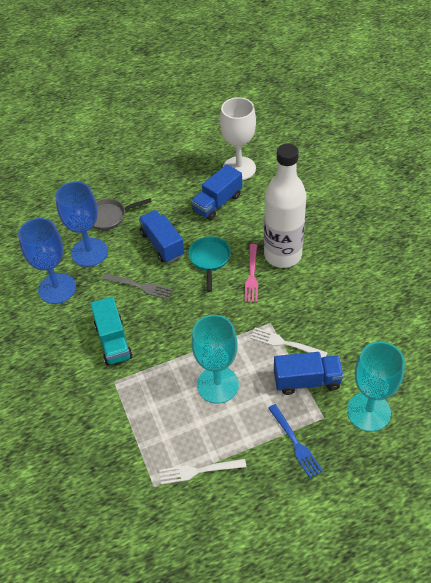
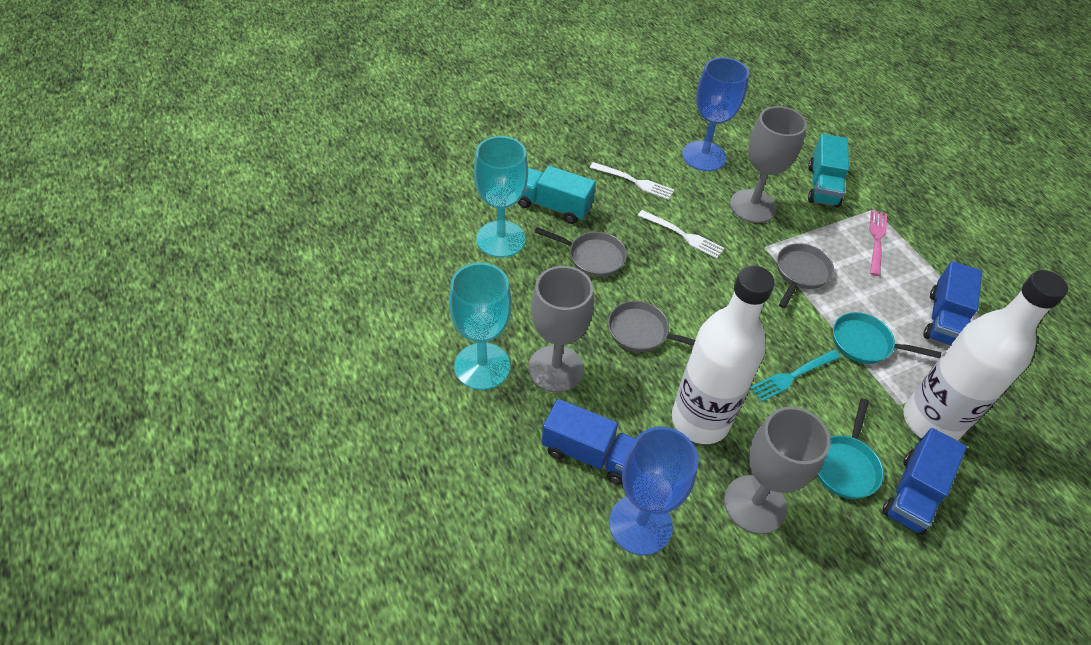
blue fork: [268,404,323,478] = 1 -> none = 0
grey fork: [103,273,173,300] = 1 -> none = 0
grey goblet: none = 0 -> [528,266,594,393] [724,406,831,534] [730,106,807,223] = 3
grey pan: [93,198,152,230] = 1 -> [534,227,627,277] [608,301,695,352] [777,243,834,308] = 3
turquoise fork: none = 0 -> [750,349,841,402] = 1
turquoise pan: [189,236,231,292] = 1 -> [817,398,884,499] [833,312,941,364] = 2
turquoise truck: [90,296,133,366] = 1 -> [518,166,596,224] [808,134,849,208] = 2
white bottle: [264,144,307,268] = 1 -> [672,266,775,444] [903,270,1068,441] = 2
white goblet: [220,97,256,180] = 1 -> none = 0

